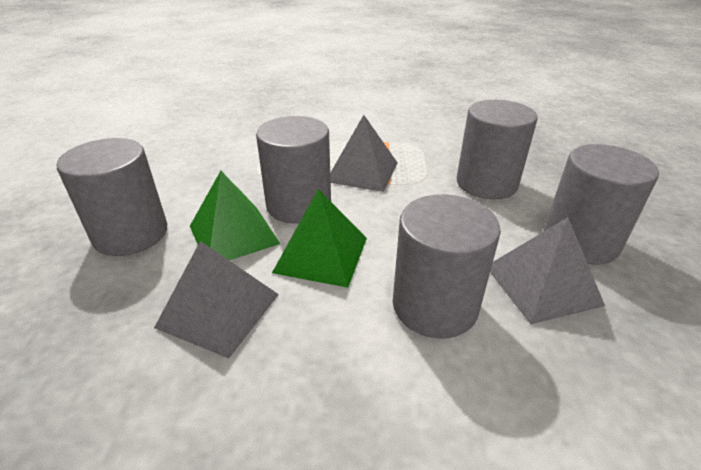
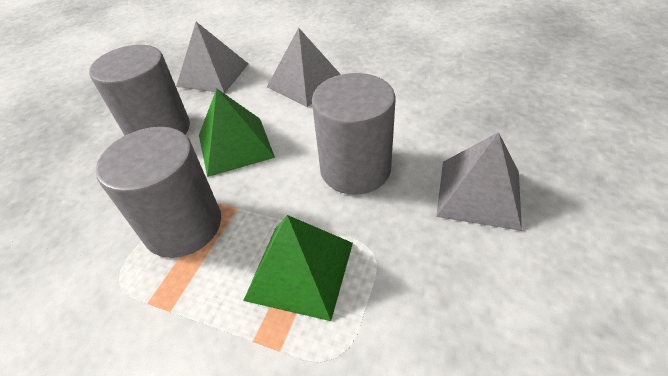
grey cylinder: [57,138,167,256] [256,116,331,224] [393,194,501,339] [457,100,538,199] [544,144,659,265] = 5 -> [89,45,190,135] [96,127,221,258] [312,73,396,195] = 3

